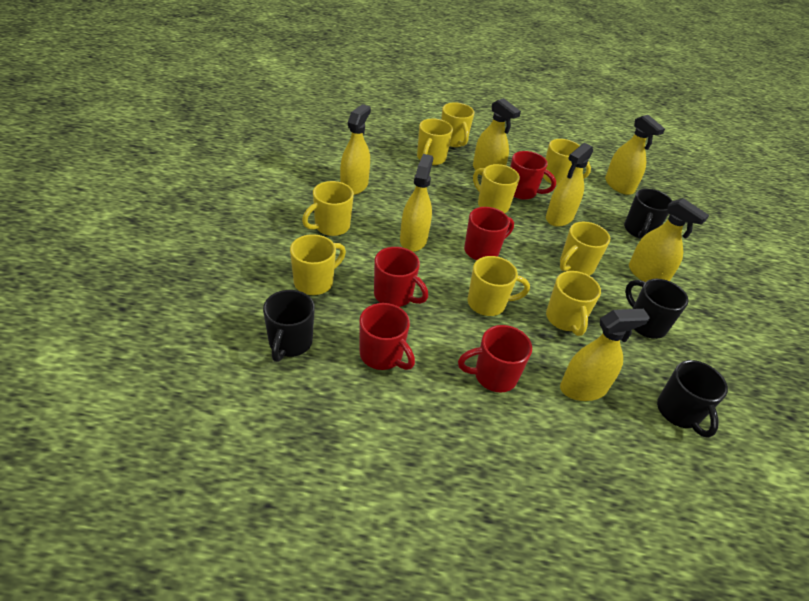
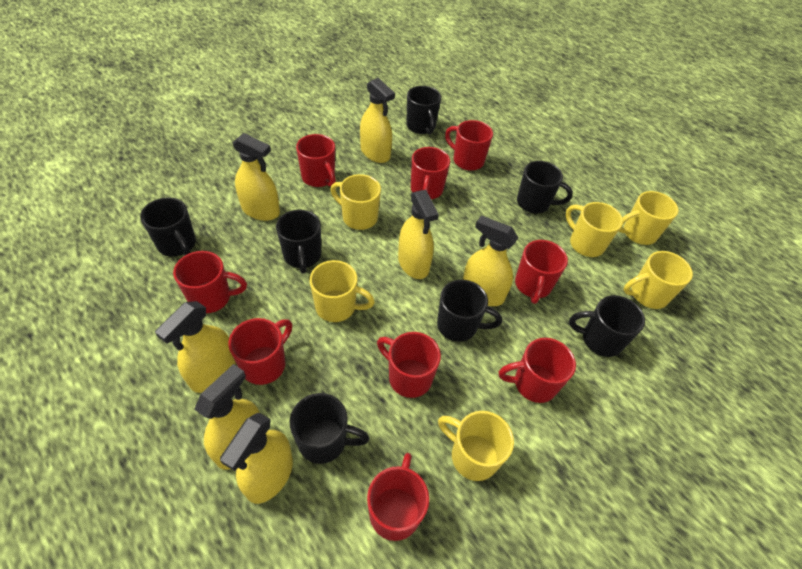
black mug: [263,290,315,362] [624,189,672,239] [625,279,689,339] [657,360,728,438] = 4 -> [140,197,196,257] [276,210,321,273] [289,393,369,464] [406,86,441,134] [437,280,502,342] [517,161,573,213] [569,295,645,357] = 7
red mug: [359,303,415,370] [374,247,428,307] [458,325,532,392] [464,207,514,260] [510,151,556,200] = 5 -> [173,251,247,313] [228,318,292,385] [296,134,336,187] [367,453,429,541] [377,332,441,398] [411,147,450,199] [445,120,493,171] [499,338,576,403] [515,240,568,304] = 9
yellow mug: [290,234,346,295] [302,181,354,236] [417,119,453,165] [441,103,474,147] [468,256,530,316] [473,164,520,213] [543,139,591,185] [546,271,601,336] [560,222,610,276] = 9 -> [310,260,375,322] [330,174,381,230] [438,411,514,481] [565,202,623,257] [619,191,678,245] [623,251,693,309] = 6

